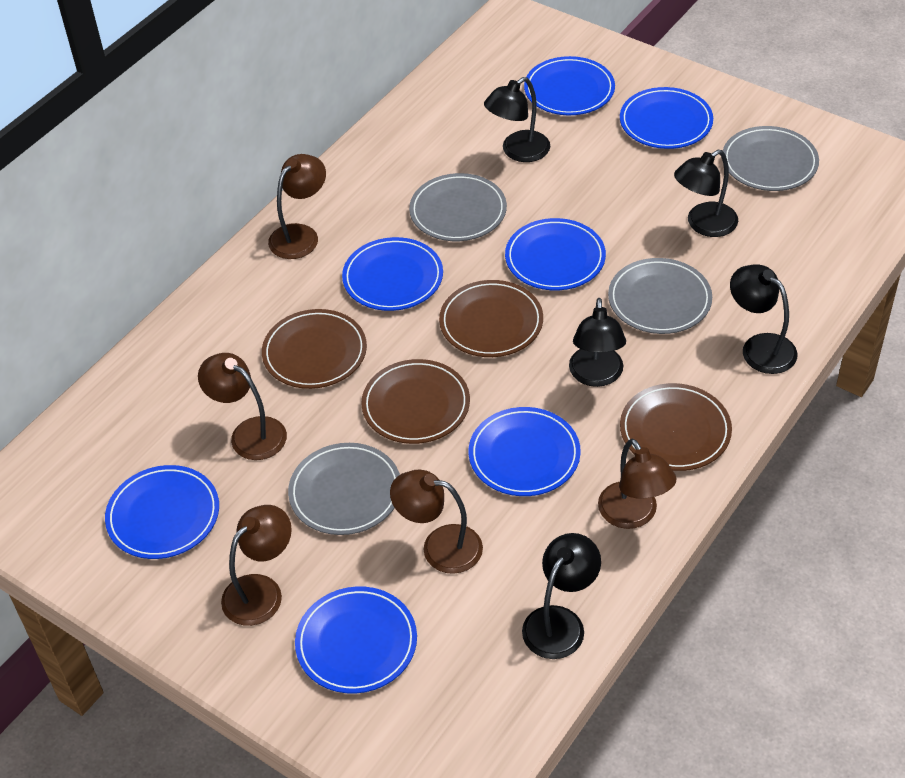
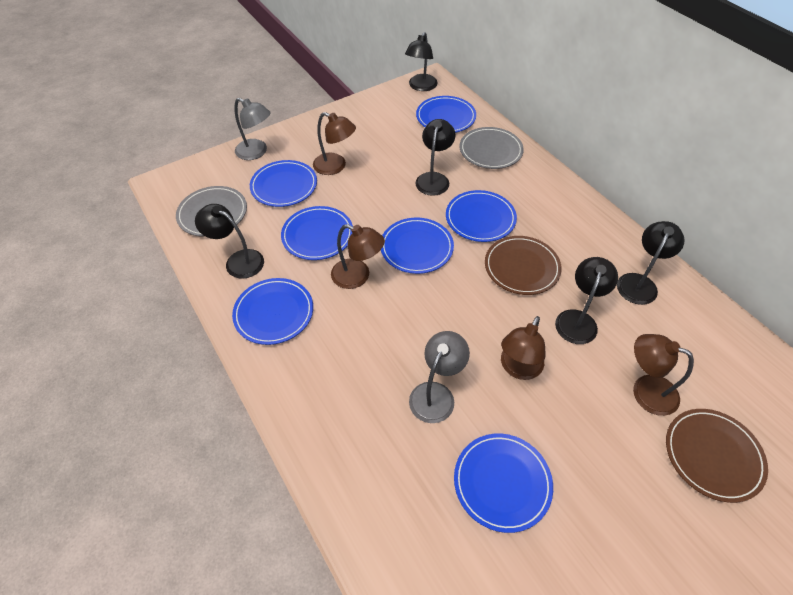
brown lamp: [198,353,287,460] [221,505,292,626] [268,154,326,259] [390,470,483,574] [598,439,676,529] = 5 -> [313,112,356,175] [331,224,385,289] [501,316,546,380] [633,334,694,416] = 4
brown plate: [262,309,367,389] [361,359,470,444] [439,280,543,357] [620,383,732,471] = 4 -> [485,236,562,295] [666,409,768,503] = 2
grey lamp: none = 0 -> [234,98,270,160] [409,331,470,423] = 2
grey plate: [288,443,400,535] [409,173,507,241] [608,258,712,334] [722,126,819,191] = 4 -> [176,186,247,237] [460,127,524,169] = 2

